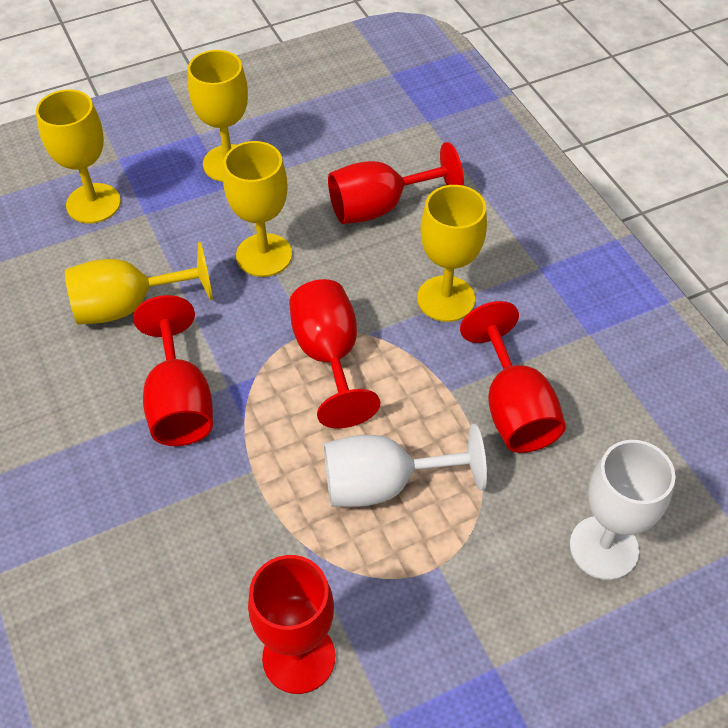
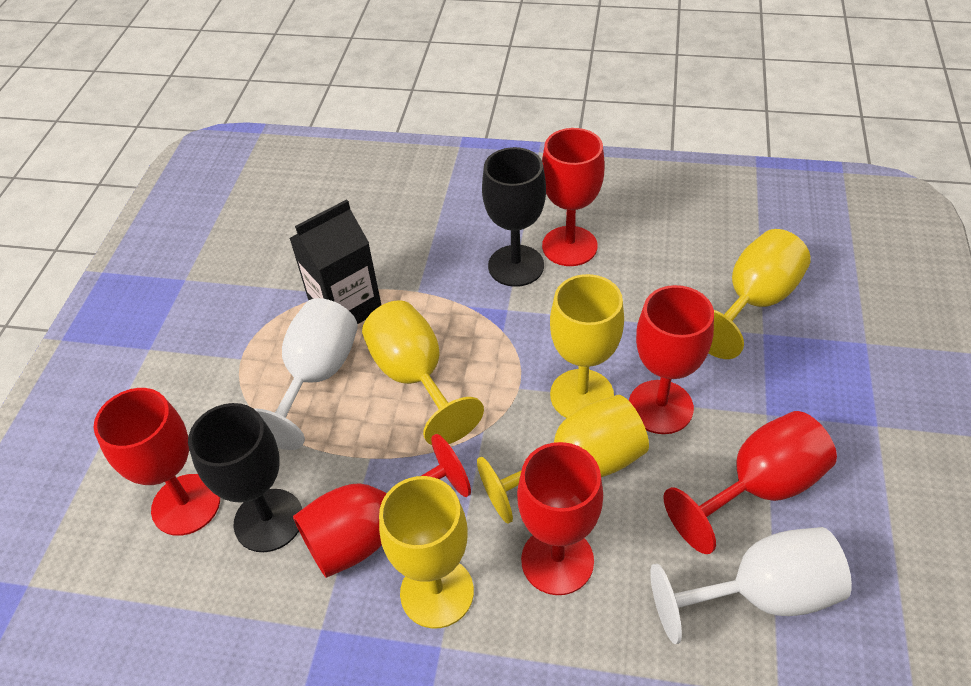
black carton: none = 0 -> [289,199,381,324] = 1
black goblet: none = 0 -> [188,403,302,552] [482,147,546,287] = 2
red goblet: [133,295,213,446] [248,555,335,694] [289,279,380,428] [328,142,464,224] [460,301,566,453] = 5 -> [94,388,220,536] [293,434,471,578] [517,442,603,595] [542,128,605,266] [629,285,714,434] [663,411,837,554] = 6

